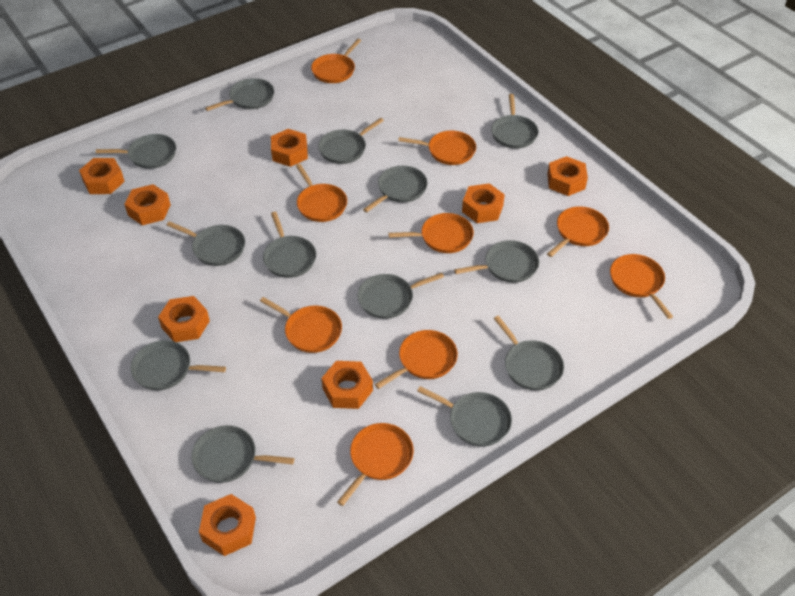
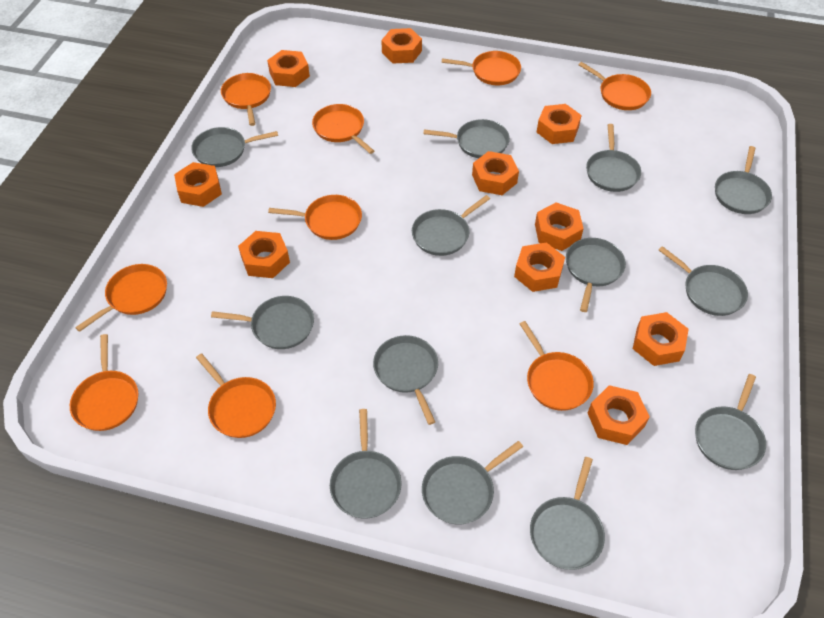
orange nut: [79,158,125,194] [124,184,171,225] [158,296,210,342] [199,494,256,556] [271,129,308,167] [321,361,373,409] [462,183,505,223] [547,156,588,196] = 8 -> [174,162,222,207] [238,231,290,278] [267,50,310,87] [381,28,422,63] [472,151,519,195] [514,242,565,292] [535,202,584,251] [537,104,582,144] [588,385,650,445] [633,312,688,366] = 10

